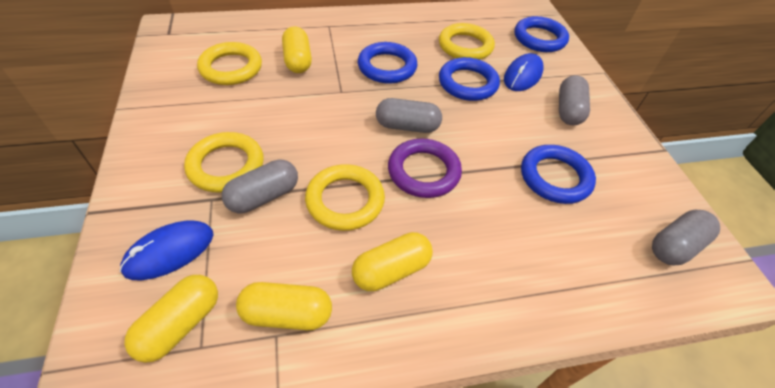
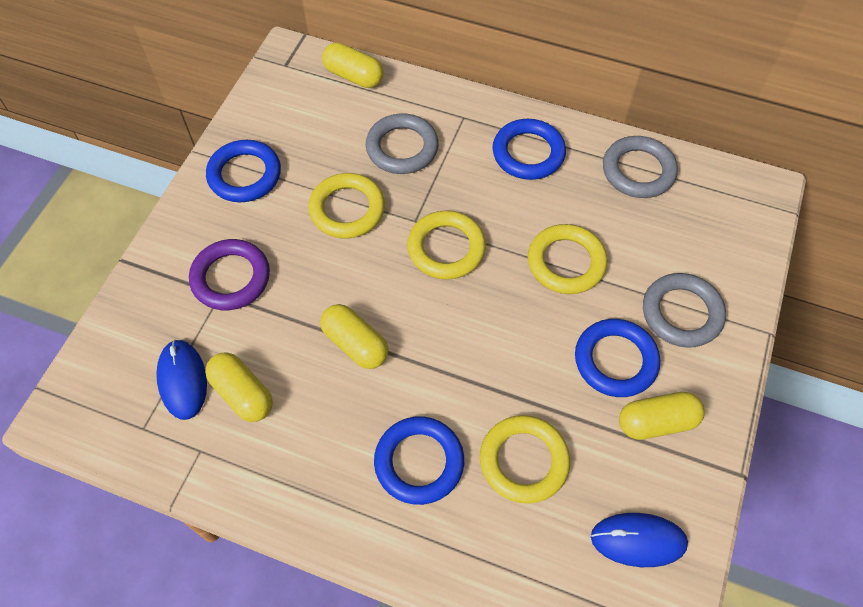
grey capsule: [222,159,298,213] [376,98,442,133] [559,75,590,125] [652,210,720,265] = 4 -> none = 0
grey ring: none = 0 -> [366,114,439,174] [603,136,678,198] [643,273,726,348] = 3

